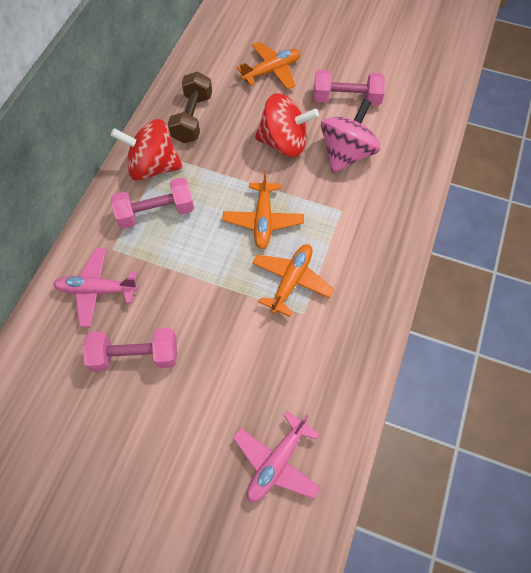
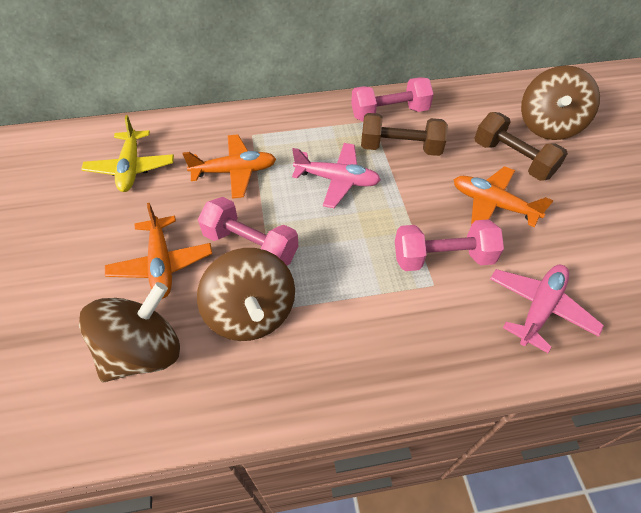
brown dumbbell: [168,71,212,143] = 1 -> [361,113,448,156] [474,112,568,181] = 2
brown spinning top: none = 0 -> [79,282,180,382] [197,248,295,341] [521,65,600,140] = 3
pink spinning top: [321,99,380,173] = 1 -> none = 0
red spinning top: [110,119,183,181] [255,93,319,157] = 2 -> none = 0
yellow plane: none = 0 -> [81,115,174,192] = 1

